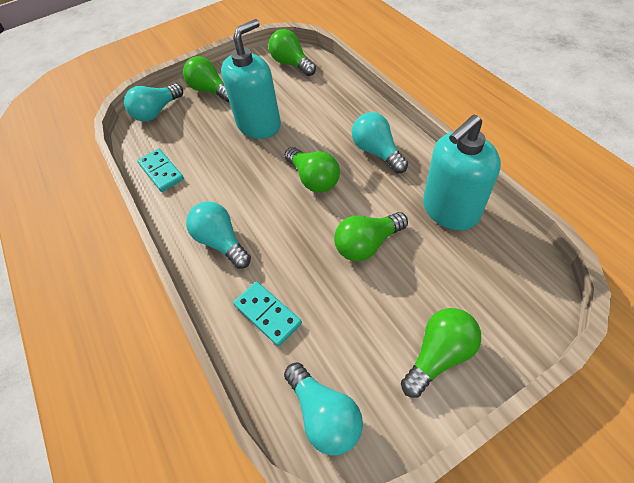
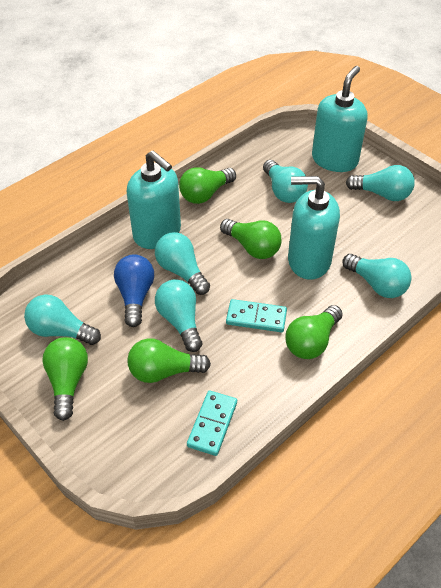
blue light bulb: none = 0 -> [114,254,154,327] = 1
turquoise light bulb: [124,84,183,122] [186,201,251,269] [284,362,363,456] [352,112,408,173] = 4 -> [24,294,101,345] [155,232,210,295] [155,279,202,352] [263,160,308,203] [342,254,412,298] [346,165,415,201] = 6
turquoise soap dispenser: [221,19,281,139] [423,115,501,230] = 2 -> [127,151,181,249] [288,176,340,279] [312,66,368,172] = 3

